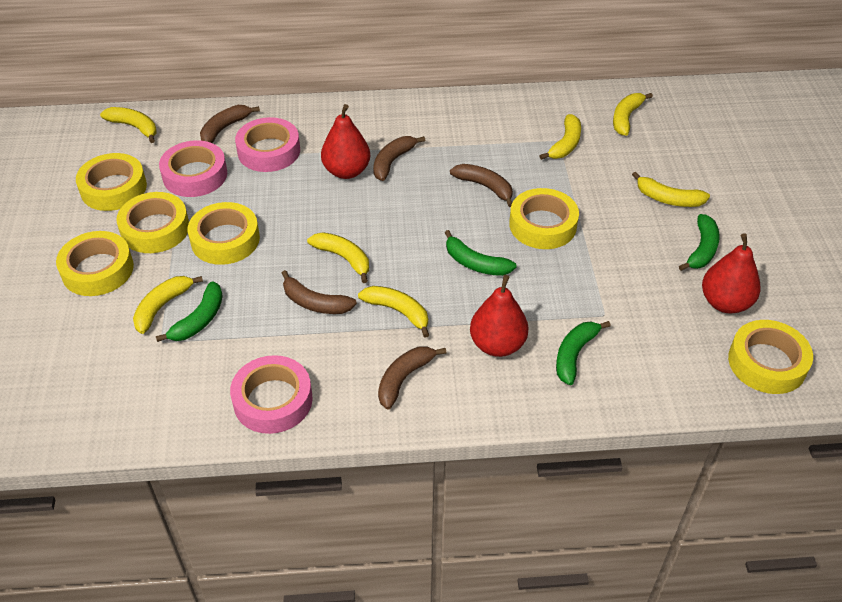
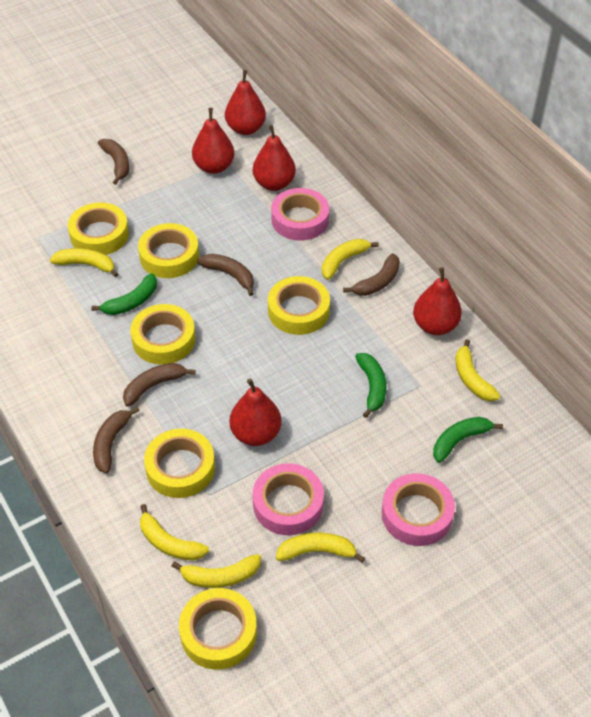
green banana: [156,281,223,342] [445,230,517,276] [556,321,611,385] [679,214,720,271] = 4 -> [91,274,157,315] [355,353,386,418] [433,417,503,463] = 3
red pear: [321,104,370,179] [470,275,528,357] [702,233,761,314] = 3 -> [192,108,234,174] [225,70,266,135] [229,379,282,446] [253,125,296,191] [413,267,462,335] = 5
yellow banana: [100,107,156,143] [133,276,203,334] [307,232,369,283] [358,286,429,338] [539,114,581,160] [613,93,653,136] [632,172,710,207] = 7 -> [50,248,118,277] [140,504,209,560] [172,554,261,588] [276,533,365,563] [322,239,379,280] [456,339,501,401] = 6

